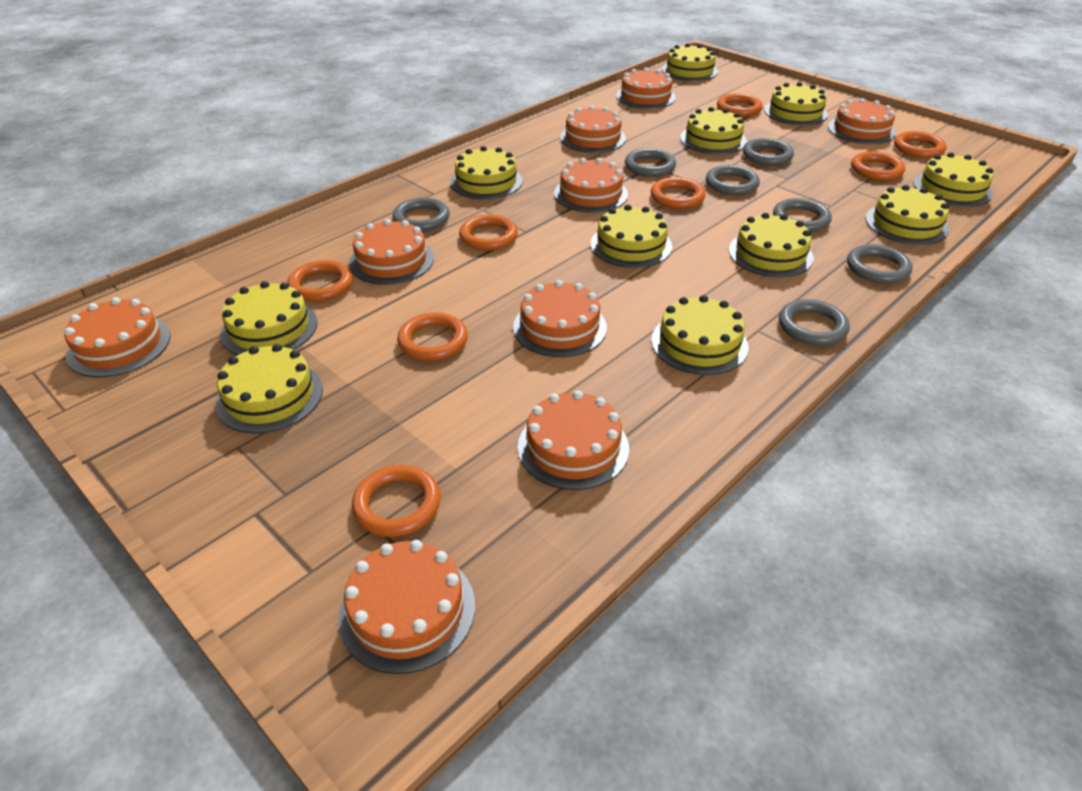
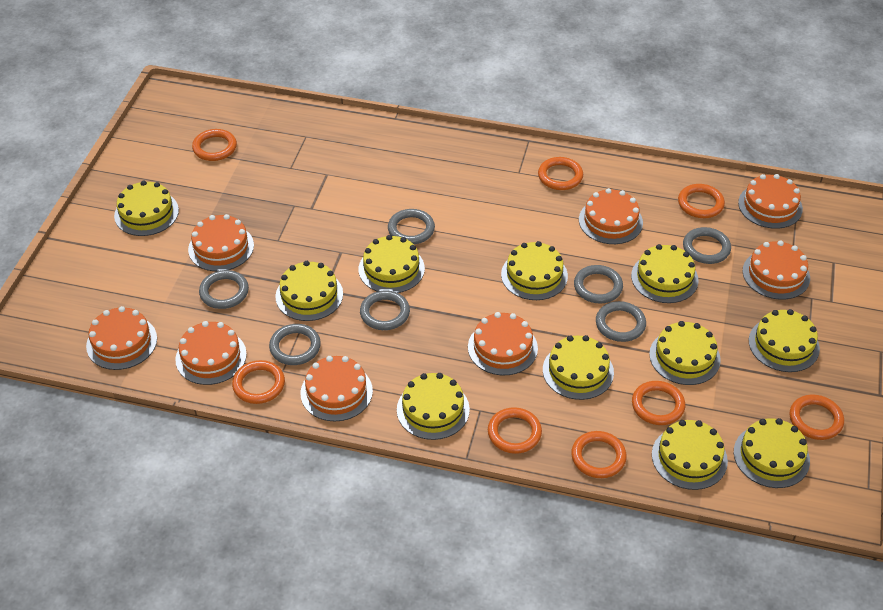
orange cake: [64,297,171,377] [338,540,475,674] [349,219,434,285] [513,280,607,357] [518,390,629,490] [554,158,628,213] [560,106,626,153] [616,67,676,109] [828,98,896,144] = 9 -> [86,306,157,370] [175,321,247,385] [188,214,254,271] [300,356,373,421] [468,312,538,375] [579,188,643,244] [738,174,803,229] [743,241,810,300] = 8

